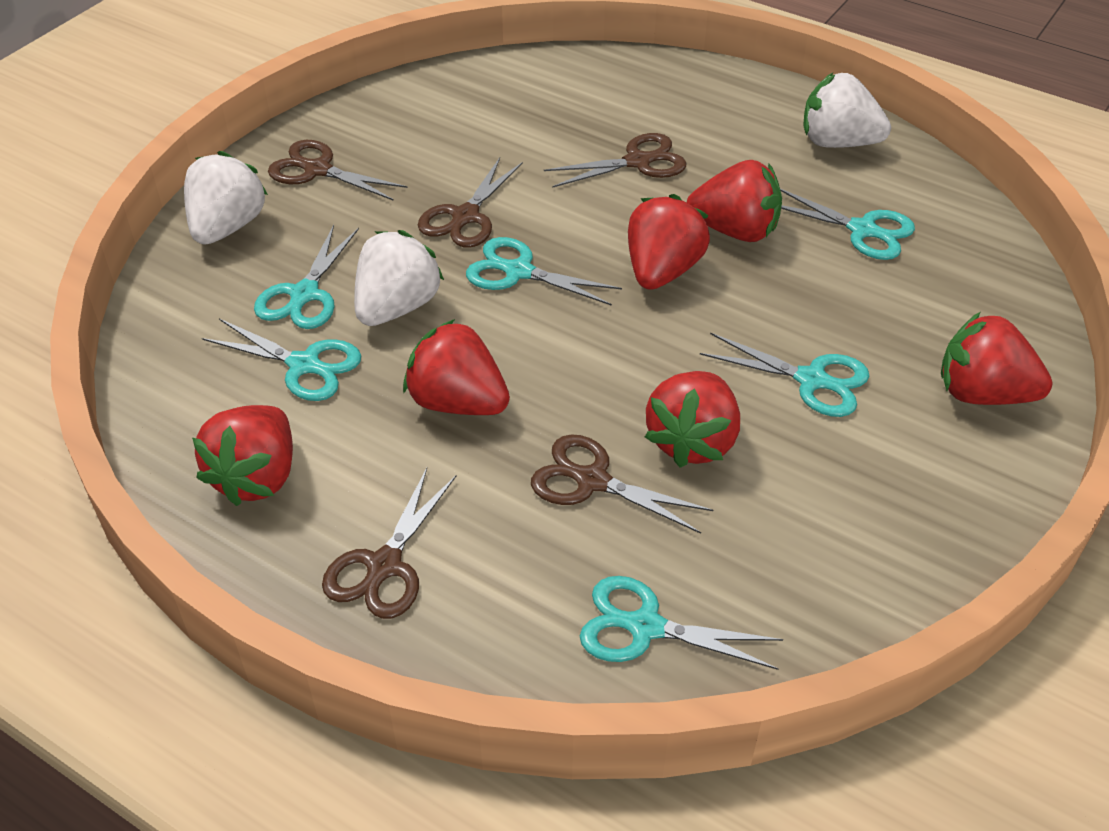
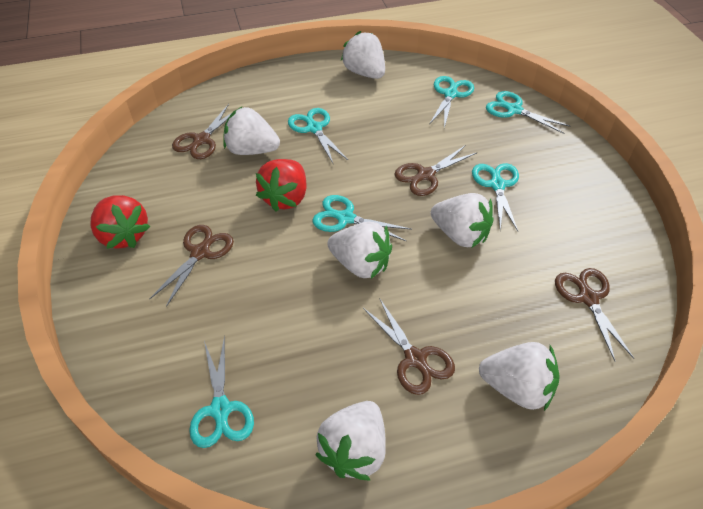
red strawberry: [192,405,293,506] [403,319,510,415] [628,194,710,290] [645,371,740,468] [687,160,782,242] [941,312,1052,405] = 6 -> [90,195,150,249] [256,159,307,212] = 2
white strawberry: [184,151,268,245] [354,230,444,326] [803,73,891,148] = 3 -> [223,107,280,155] [315,401,386,481] [327,222,392,279] [341,31,385,79] [431,193,494,247] [479,342,560,411] = 6

